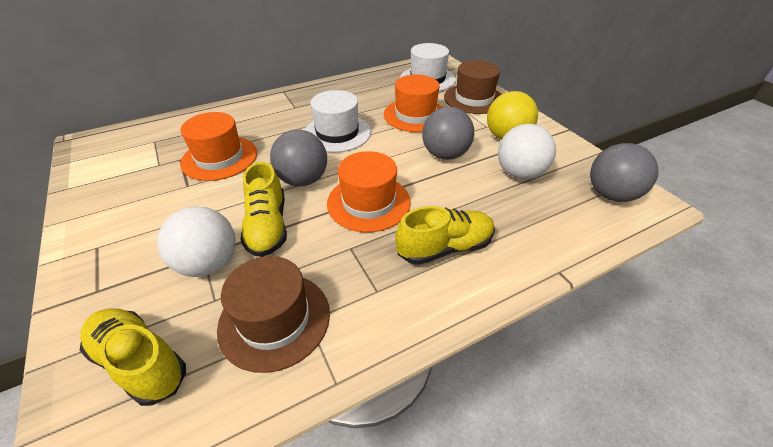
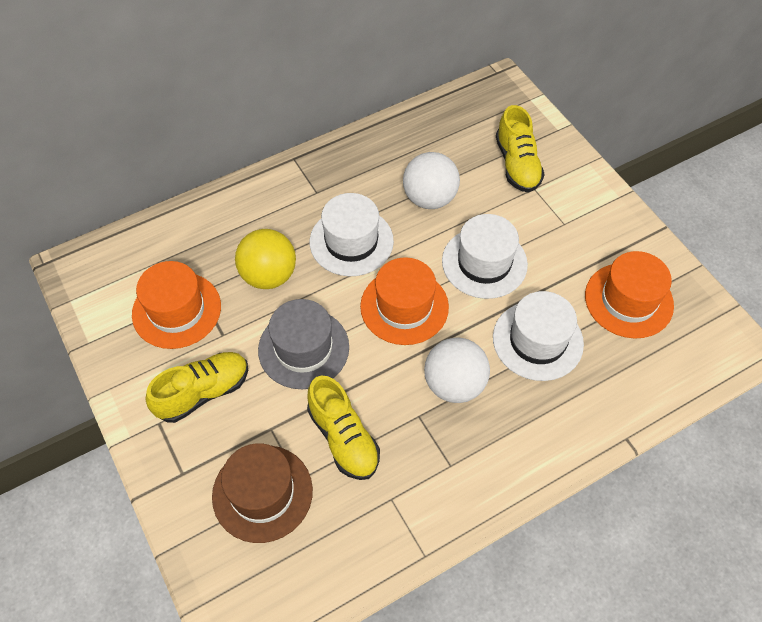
brown hat: [217,256,330,373] [444,60,502,114] = 2 -> [212,443,313,543] = 1
grey ball: [270,130,327,186] [422,107,474,160] [590,143,659,202] = 3 -> none = 0
grey hat: none = 0 -> [258,299,349,389] = 1
white hat: [304,90,371,152] [400,43,456,91] = 2 -> [310,193,394,276] [442,214,528,299] [493,291,584,381] = 3

